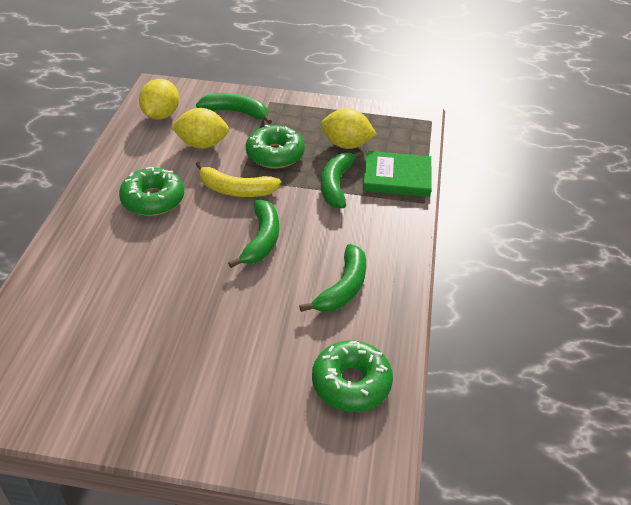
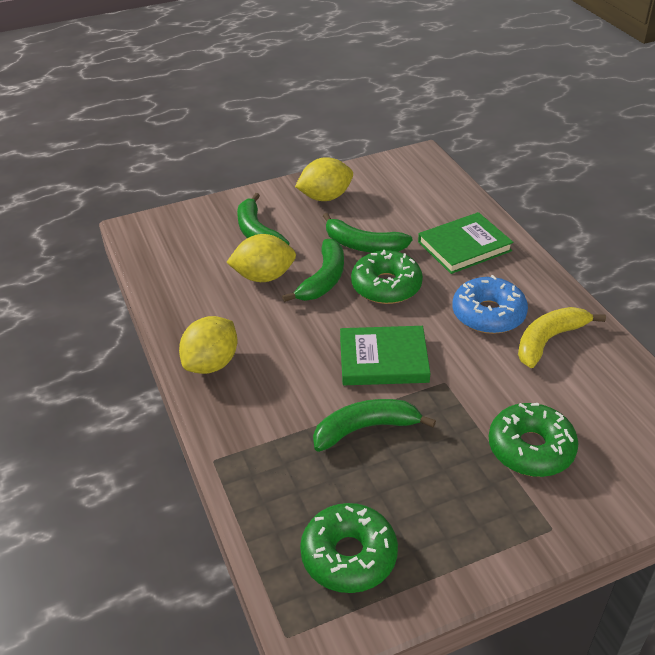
blue donut: none = 0 -> [452,275,528,334] = 1
green book: [363,151,432,197] = 1 -> [340,326,431,385] [418,212,514,274] = 2

